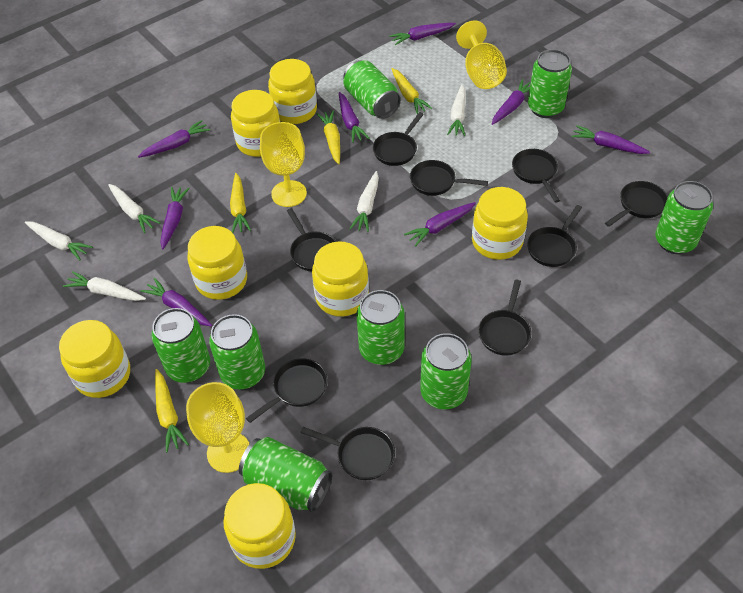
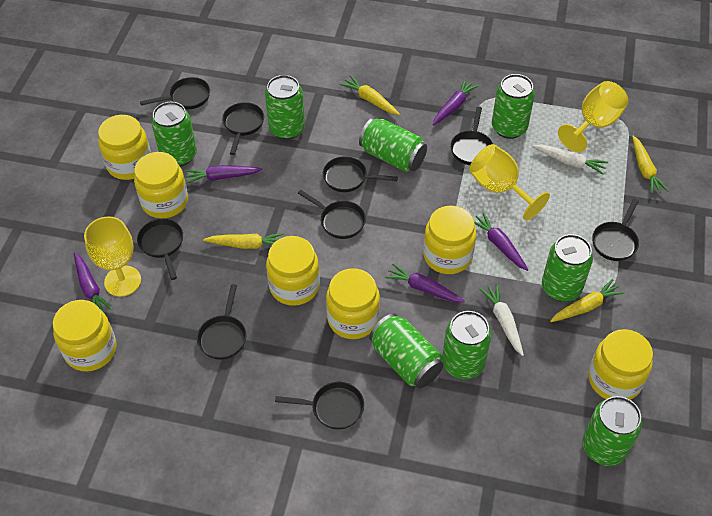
purple carrot: [138,120,210,158] [140,278,212,326] [160,187,190,249] [339,92,369,143] [389,23,456,45] [404,202,476,246] [492,79,530,125] [571,125,650,154] = 8 -> [74,252,112,312] [185,165,262,184] [385,263,465,303] [433,79,479,126] [474,212,528,271] = 5
white carrot: [25,221,93,260] [63,271,146,301] [108,184,160,233] [350,171,379,232] [447,85,466,136] = 5 -> [479,283,524,356] [532,144,608,175] = 2

